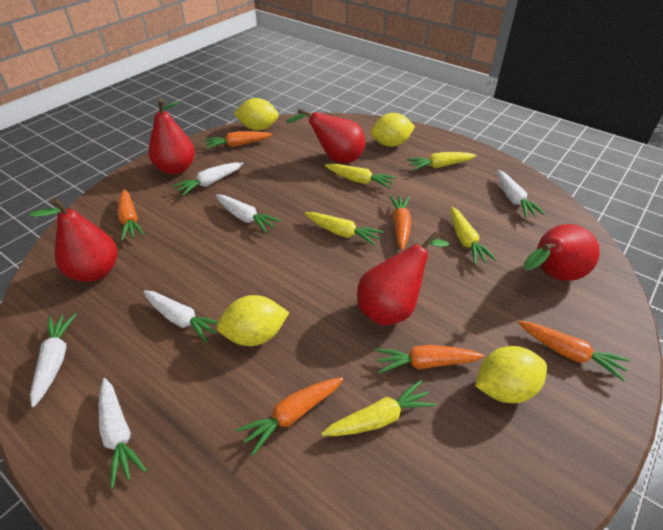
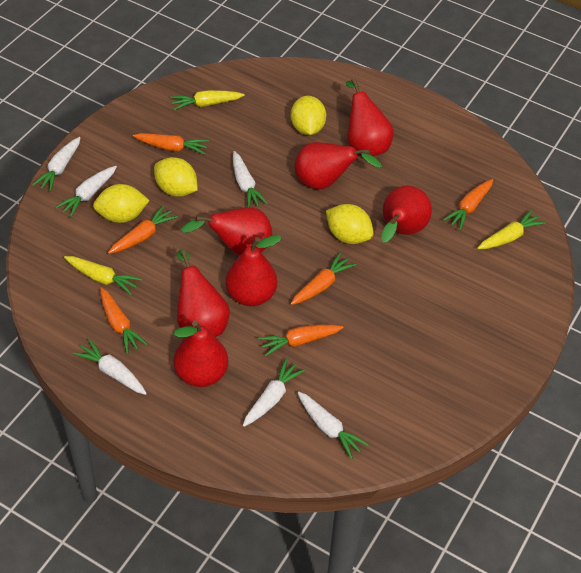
red pear: [29,198,118,282] [148,98,195,175] [286,108,365,163] [357,232,449,325] [524,224,600,281] = 5 -> [174,320,228,387] [177,250,230,337] [181,207,272,256] [226,235,282,306] [294,142,382,189] [346,78,394,156] [381,185,432,243] = 7
yellow carrot: [304,212,384,246] [321,380,437,436] [325,163,396,189] [407,152,477,171] [451,206,497,265] = 5 -> [64,256,142,295] [170,90,245,110] [477,210,546,249] = 3

